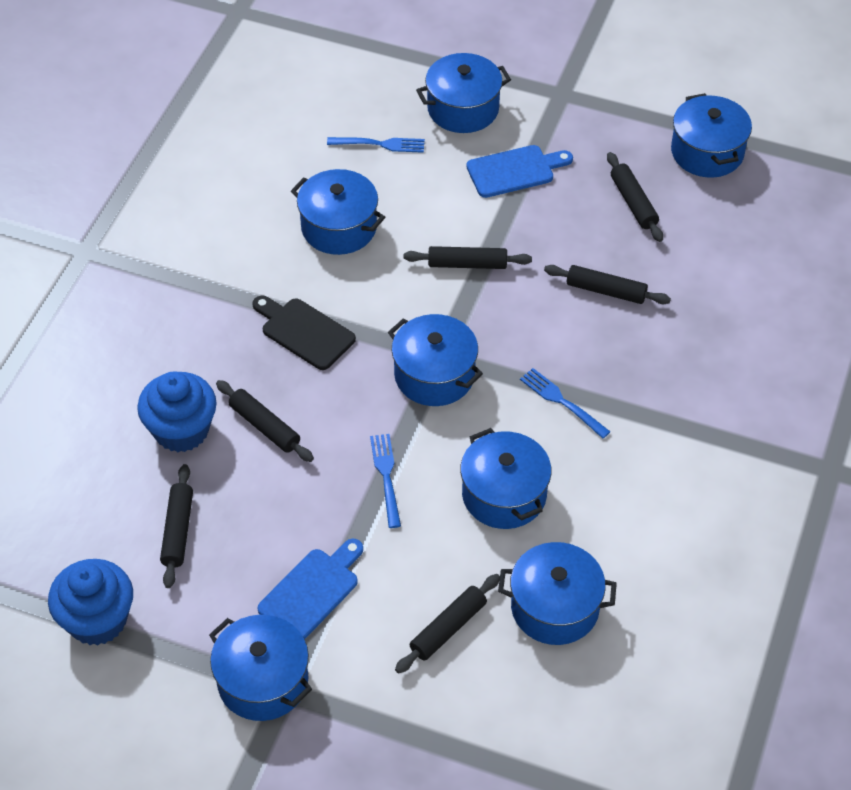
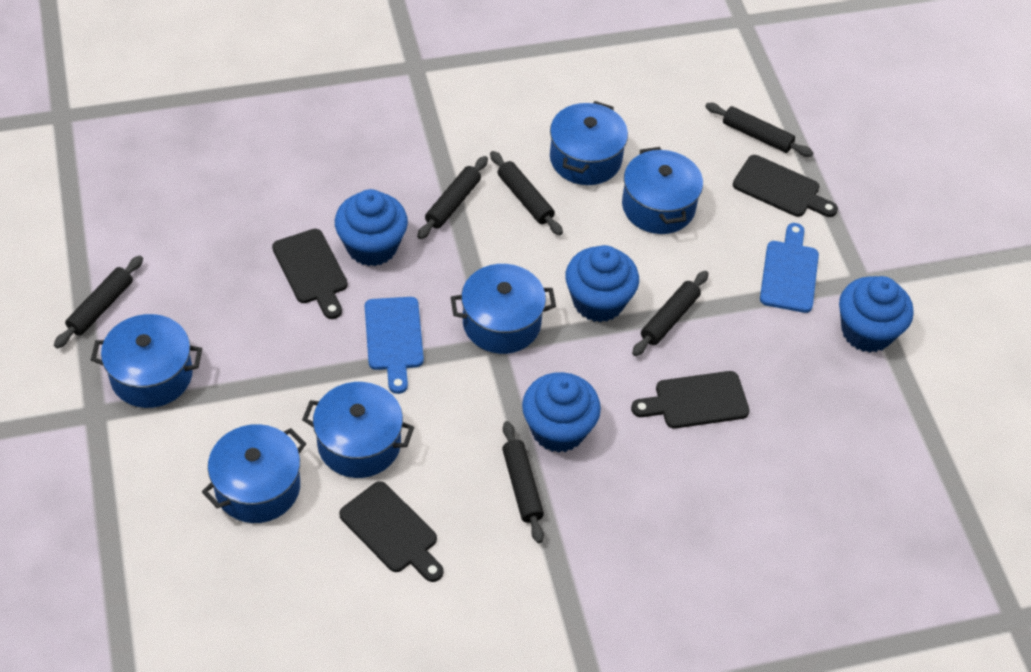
black cutting board: [252,295,356,370] = 1 -> [272,229,348,319] [339,481,444,582] [631,371,750,429] [733,155,838,217] = 4
blue cupcake: [48,559,133,646] [137,372,217,452] = 2 -> [335,189,408,266] [522,372,601,453] [565,245,639,322] [839,276,914,353] = 4
blue fork: [327,137,425,153] [370,434,401,528] [520,368,610,439] = 3 -> none = 0
blue pot: [209,615,312,721] [291,169,385,255] [388,314,483,406] [416,53,511,133] [460,428,551,529] [498,542,617,645] [671,93,752,178] = 7 -> [91,314,202,408] [202,424,306,523] [302,382,414,478] [451,264,556,354] [550,101,628,185] [622,147,703,234] = 6

